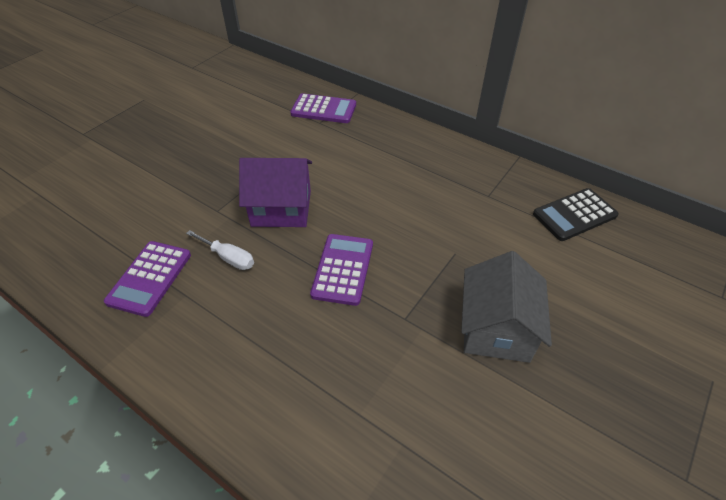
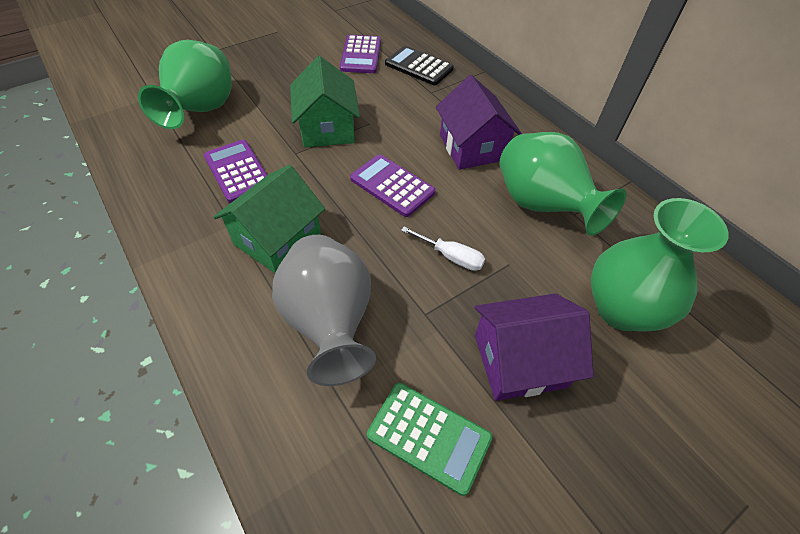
green calculator: none = 0 -> [367,383,492,496] = 1
green house: none = 0 -> [213,165,325,273] [290,56,360,147] = 2
green vase: none = 0 -> [138,40,231,129] [499,132,627,236] [591,198,729,332] = 3
grey house: [461,251,552,363] = 1 -> none = 0
grey vase: none = 0 -> [272,235,376,386] = 1
purple house: [239,158,312,227] = 1 -> [436,75,522,170] [475,293,594,401] = 2

